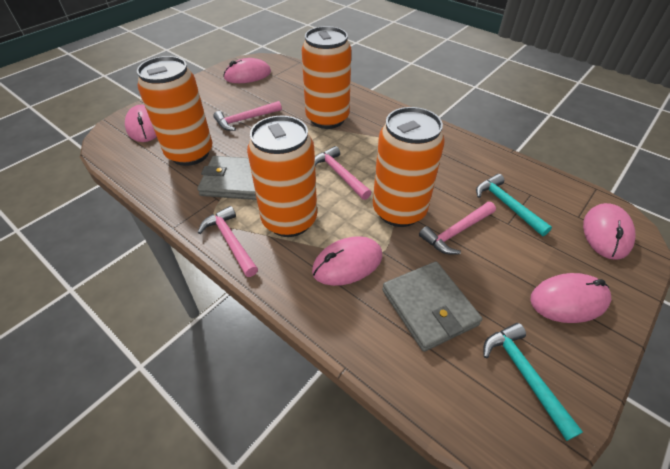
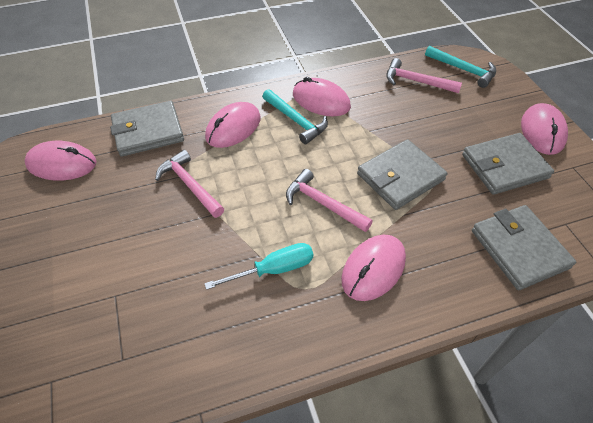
grey wallet: [197,156,257,200] [382,262,482,352] = 2 -> [110,101,184,157] [357,139,448,210] [462,133,554,195] [472,205,576,290] = 4
orange can: [137,56,212,166] [247,116,317,237] [302,26,351,129] [373,107,445,227] = 4 -> none = 0
pink hammer: [198,206,258,277] [213,101,282,131] [315,146,371,200] [419,202,496,255] = 4 -> [155,150,224,218] [286,169,373,232] [386,58,462,93] = 3
turquoise screwdriver: none = 0 -> [204,243,313,290] = 1

